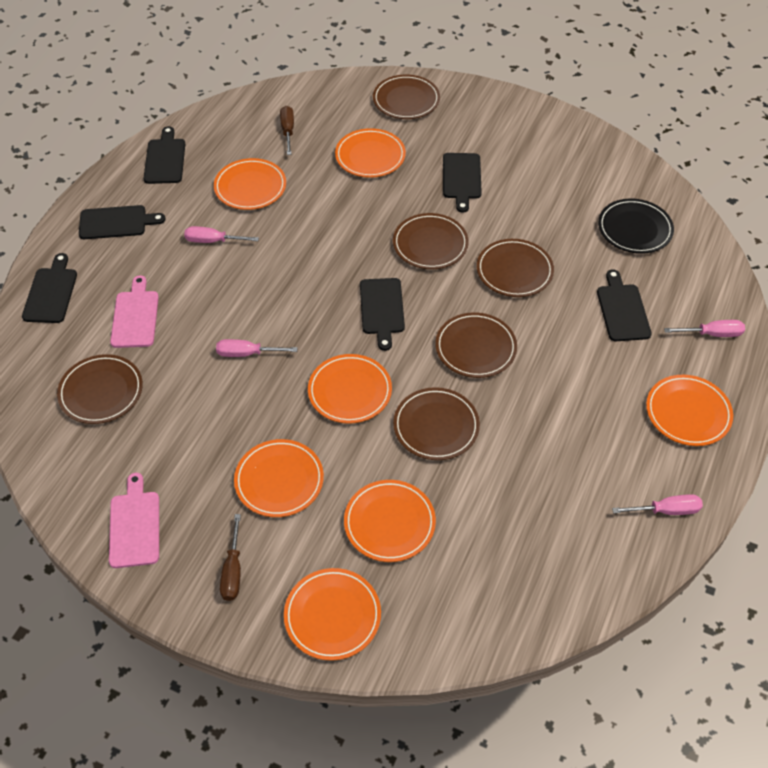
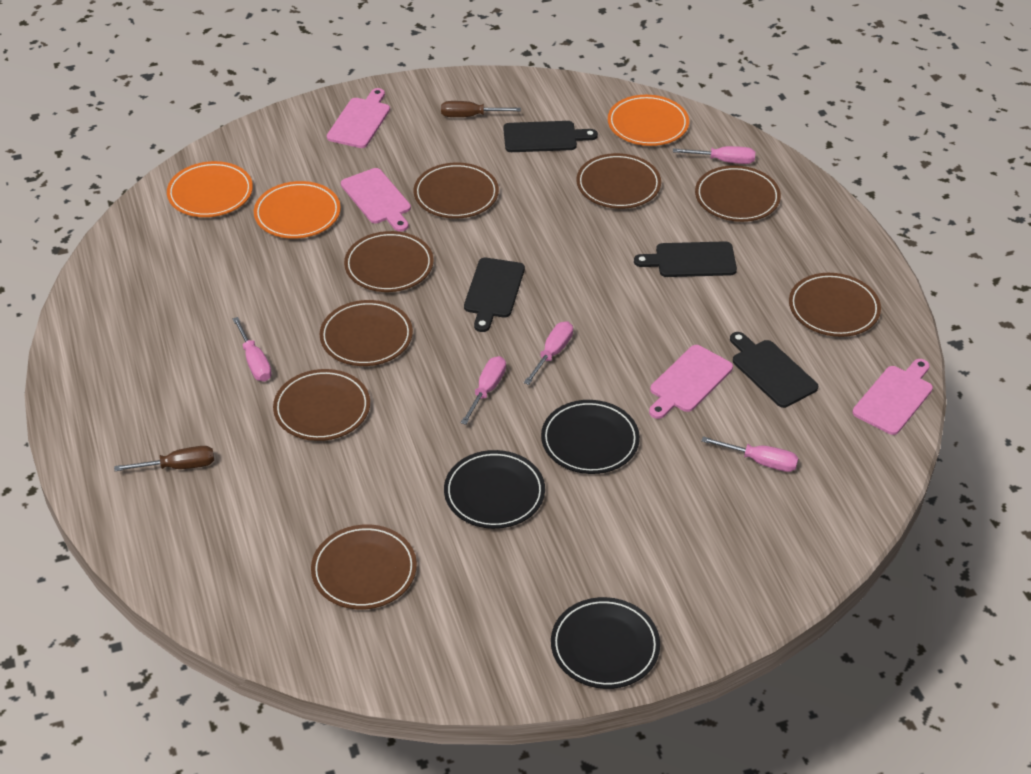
black cutting board: [22,253,77,323] [79,205,166,239] [143,126,185,184] [360,278,405,351] [443,153,482,213] [597,269,652,341] = 6 -> [464,258,525,332] [503,121,598,152] [634,241,737,277] [730,332,818,408] = 4
black plate: [598,198,674,254] = 1 -> [444,450,545,529] [541,400,640,474] [551,597,660,689] = 3
brown plate: [57,354,143,424] [373,75,440,119] [393,213,469,269] [393,387,480,460] [435,312,517,378] [477,239,554,297] = 6 -> [273,369,370,441] [311,524,417,610] [319,300,413,366] [344,231,434,292] [414,162,499,219] [576,153,661,209] [695,165,781,222] [789,273,881,337] = 8
orange plate: [214,158,286,210] [234,439,324,517] [284,568,381,661] [308,354,392,424] [335,128,406,178] [344,480,436,562] [646,375,733,446] = 7 -> [167,161,253,217] [254,181,341,239] [608,95,689,146] = 3
pink cutting board: [109,473,159,568] [110,275,159,348] = 2 -> [327,88,390,148] [341,168,411,232] [649,345,733,419] [852,359,933,435] = 4
pink screwdriver: [184,226,259,243] [216,339,298,357] [612,494,703,515] [664,320,745,337] = 4 -> [233,317,272,381] [461,356,506,425] [524,321,573,385] [673,146,755,164] [702,437,798,472] = 5

